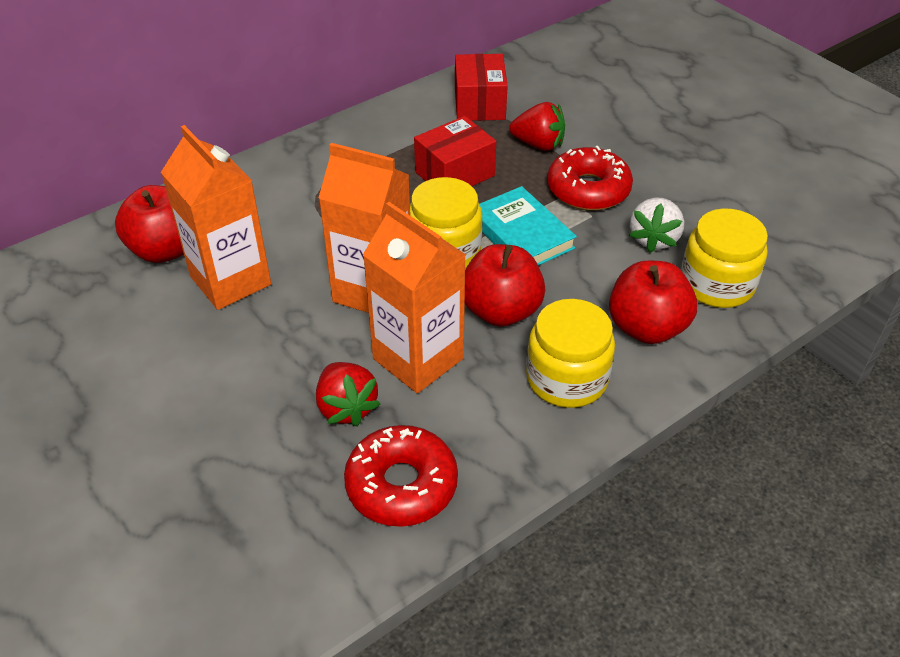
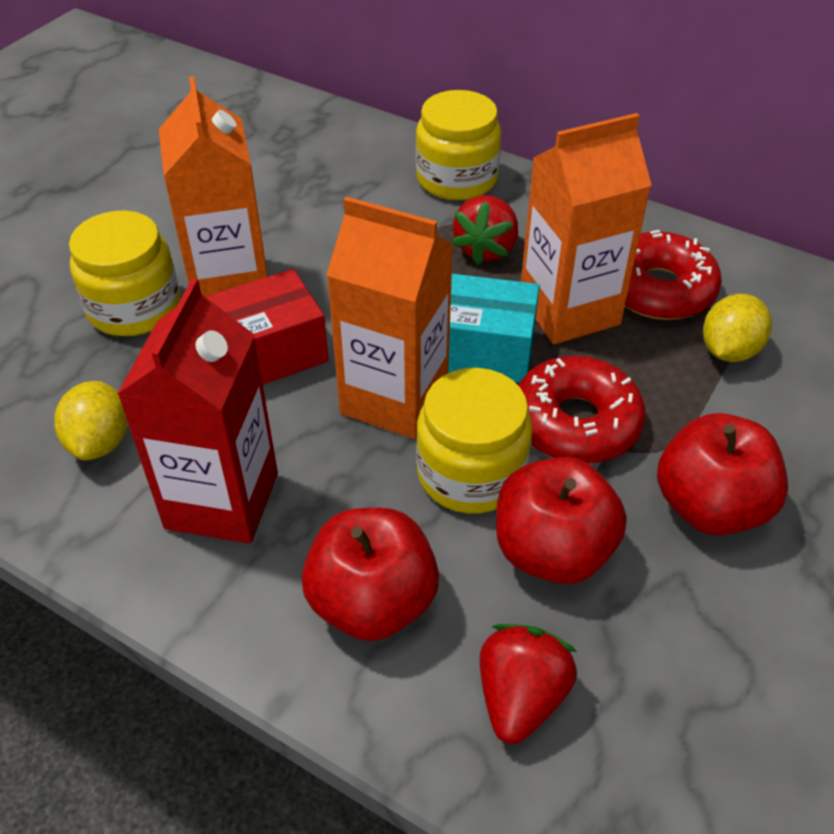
red box: [414,116,496,186] [455,54,508,121] = 2 -> [207,269,329,385] = 1
red carton: none = 0 -> [117,279,278,544] = 1
turquoise book: [480,186,577,265] = 1 -> none = 0
turquoise box: none = 0 -> [448,274,540,383] = 1
white strawberry: [629,197,684,253] = 1 -> none = 0
yellow lemon: none = 0 -> [54,381,128,460] [703,294,772,362] = 2

